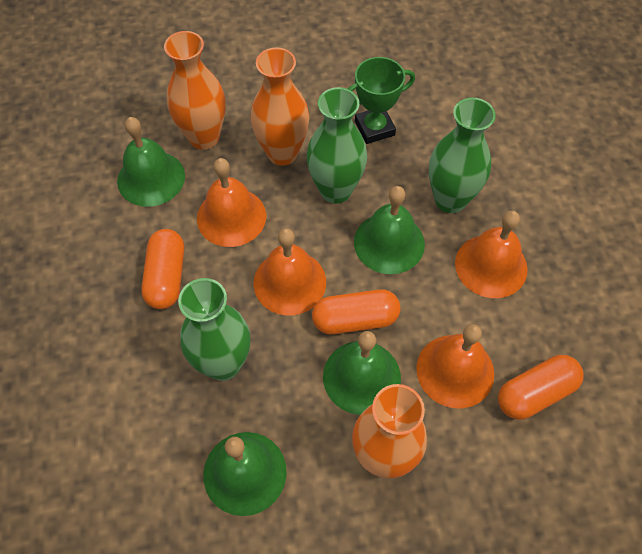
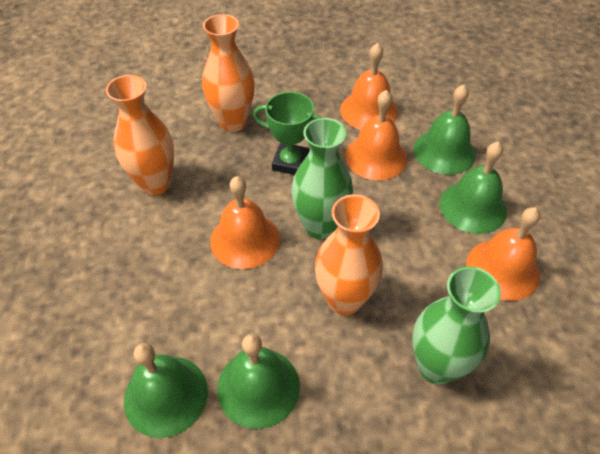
green vase: [178,278,251,381] [307,87,367,204] [429,98,496,213] = 3 -> [291,118,353,239] [412,266,501,384] = 2
orange capsule: [141,229,184,309] [312,289,400,334] [498,355,584,420] = 3 -> none = 0

